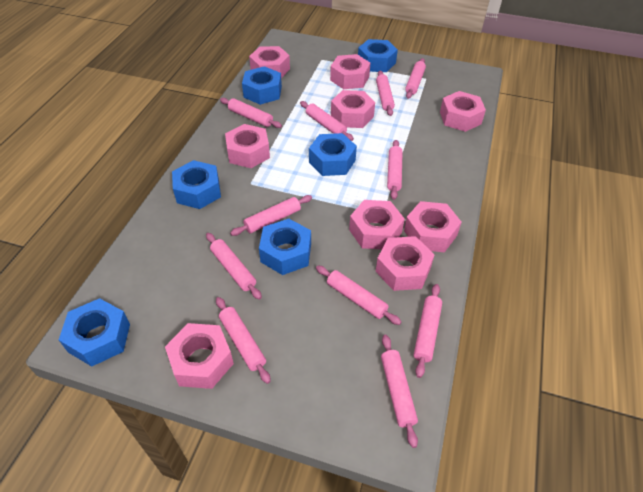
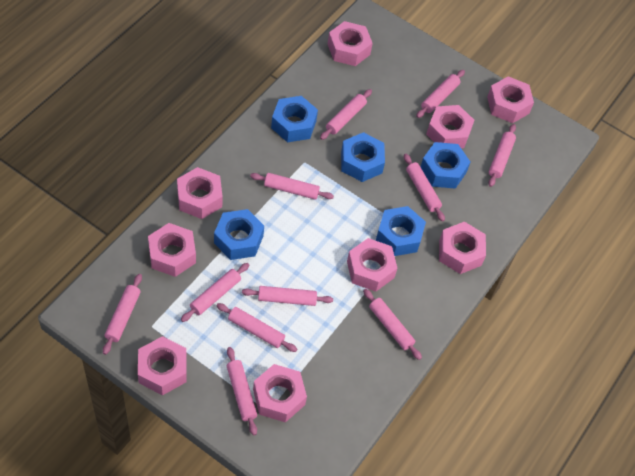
blue nut: [59,298,130,367] [172,160,221,209] [242,66,282,105] [259,219,311,275] [309,133,357,176] [358,39,398,72] = 6 -> [214,209,264,260] [271,96,318,142] [341,132,385,182] [376,206,426,256] [421,142,470,189] = 5

